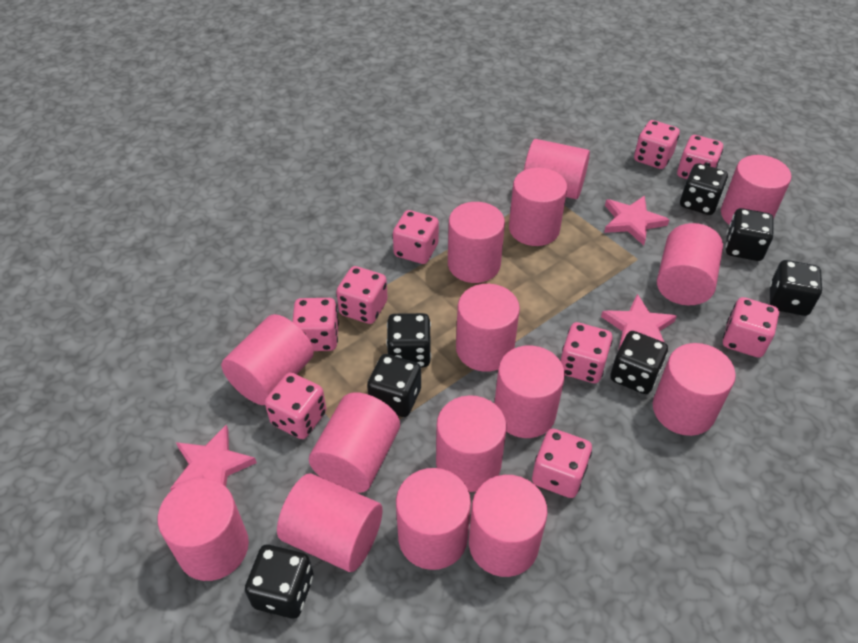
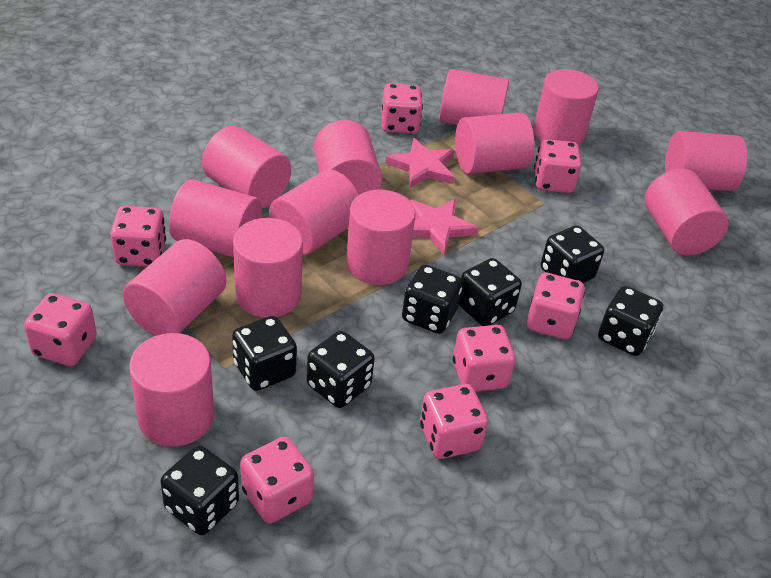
pink cylinder: [158,478,249,581] [221,314,314,405] [277,473,383,572] [309,392,400,493] [396,468,471,570] [436,395,506,492] [448,202,505,283] [456,284,520,372] [469,475,548,577] [494,345,565,438] [509,168,567,246] [524,139,590,199] [653,343,736,436] [657,223,723,305] [721,155,792,225] = 15 -> [123,239,226,336] [129,333,214,447] [169,179,262,258] [202,126,291,208] [233,218,303,318] [269,169,358,255] [314,120,382,195] [346,190,416,285] [439,69,509,125] [455,112,534,174] [533,69,599,146] [644,168,729,256] [665,131,747,191] = 13
pink dice: [265,373,326,439] [292,298,339,351] [336,266,388,324] [393,210,439,264] [532,429,592,498] [560,322,613,383] [634,120,680,169] [677,135,723,179] [723,297,779,358] = 9 -> [24,293,97,366] [110,206,166,266] [240,437,314,524] [381,83,423,134] [420,384,488,459] [453,325,515,392] [526,272,585,340] [534,139,582,193] = 8
pink star: [170,425,257,491] [601,294,677,350] [604,196,669,246] = 3 -> [385,138,454,188] [410,199,478,255] = 2

